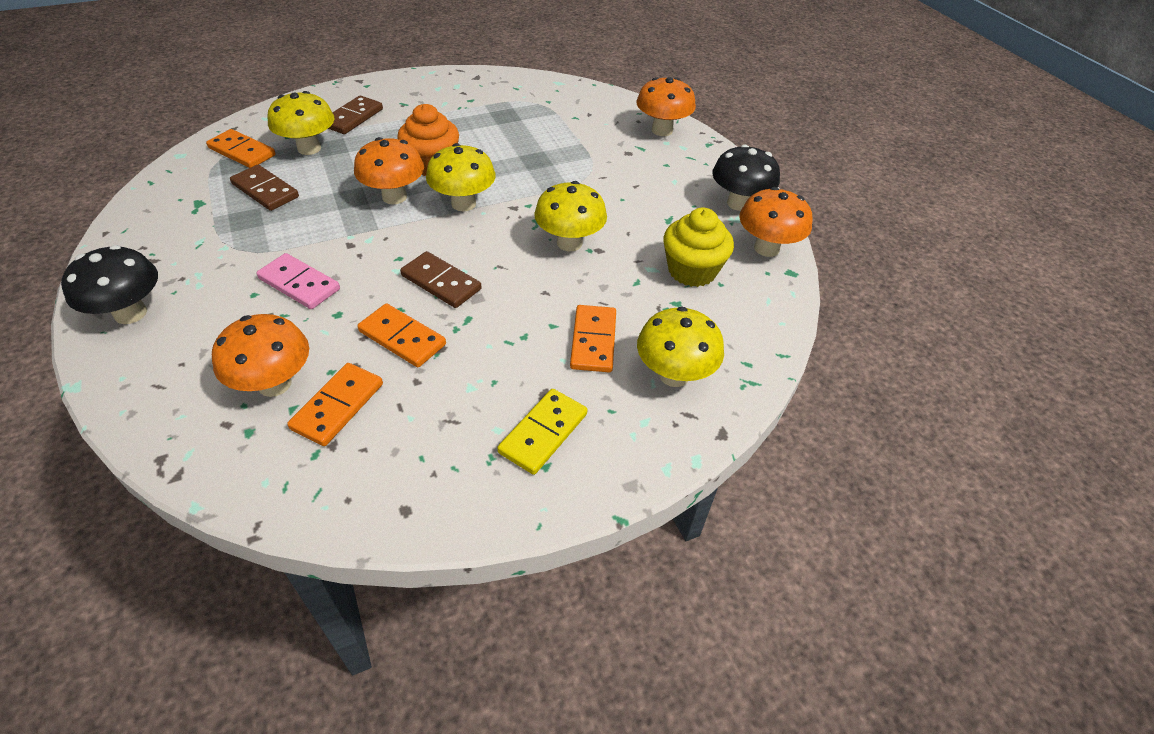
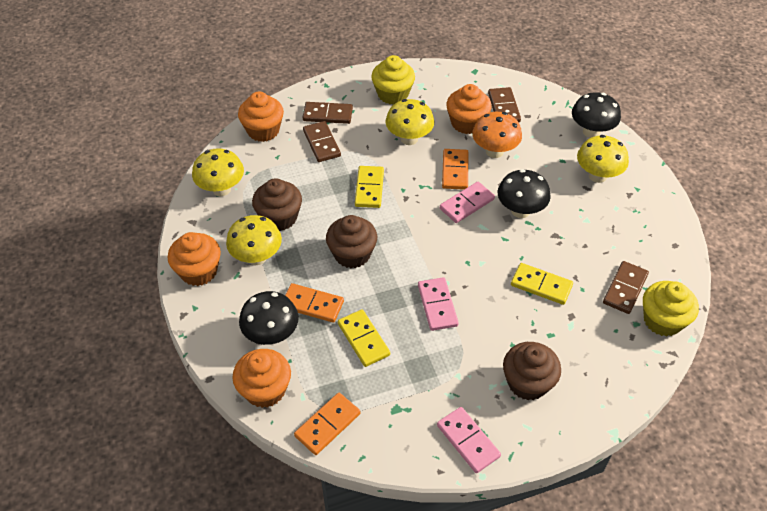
black mushroom: [61,245,158,324] [712,145,780,211] = 2 -> [239,291,299,345] [498,169,551,218] [572,92,621,138] = 3
brown cupcake: none = 0 -> [252,178,302,231] [326,215,377,268] [503,342,561,400] = 3
brown domino: [230,165,299,211] [328,96,383,134] [400,251,482,308] = 3 -> [303,102,353,124] [303,121,341,162] [488,87,521,122] [603,261,649,314] = 4
orange cupcake: [397,104,459,176] = 1 -> [168,232,221,286] [232,349,291,408] [238,91,284,142] [446,84,492,134] = 4
orange domino: [206,129,276,168] [287,363,383,446] [357,303,446,367] [570,305,616,372] = 4 -> [285,283,344,323] [294,393,360,455] [442,149,468,190] = 3
orange mushroom: [212,314,309,397] [354,137,424,204] [636,77,696,136] [739,187,813,257] = 4 -> [472,112,522,158] = 1
pink domino: [256,253,340,309] = 1 -> [418,277,459,331] [437,407,501,473] [440,182,495,223] = 3
yellow cupcake: [663,208,734,287] = 1 -> [371,55,415,105] [643,281,699,337] = 2
yellow domino: [497,389,587,475] = 1 -> [338,309,390,367] [355,166,384,208] [511,263,573,305] = 3

